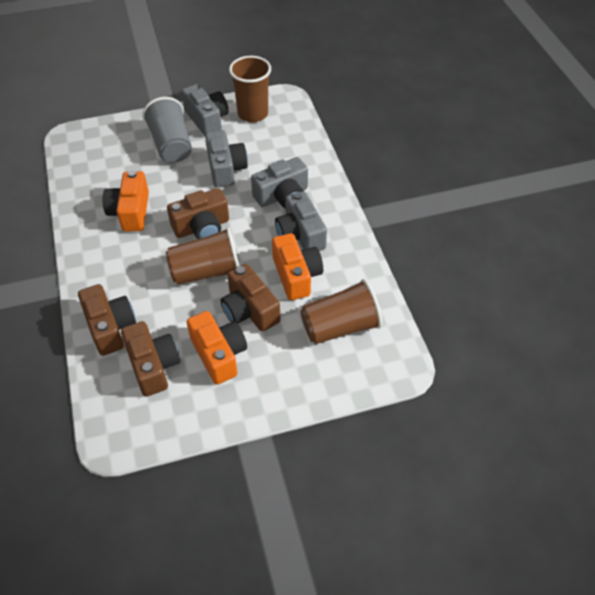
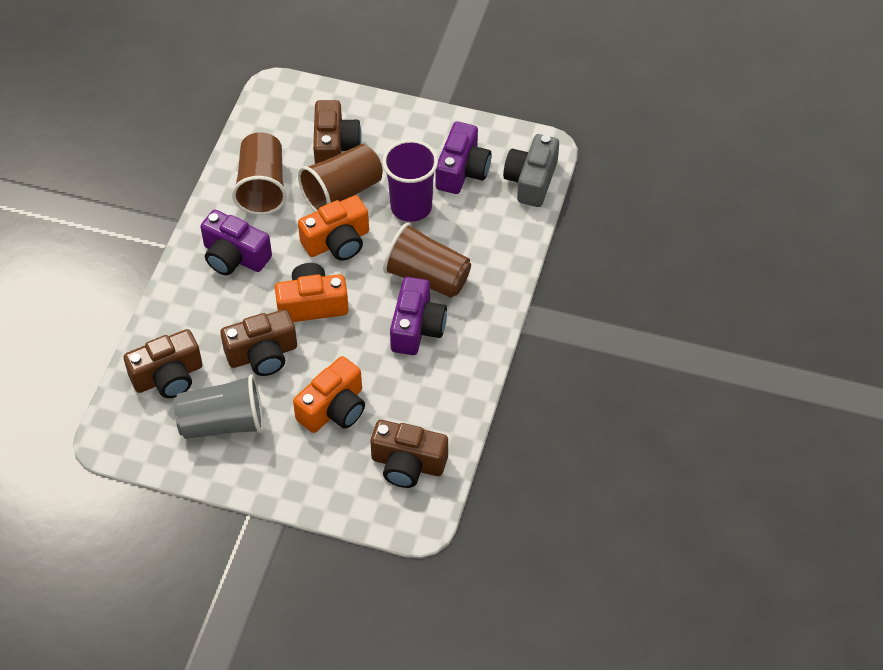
grey camera: [181,84,229,136] [205,130,248,188] [251,157,308,209] [275,191,327,251] = 4 -> [503,134,559,207] = 1
purple camera: none = 0 -> [200,210,272,275] [390,277,447,355] [435,122,492,194] = 3
purple cup: none = 0 -> [382,139,438,222] = 1

